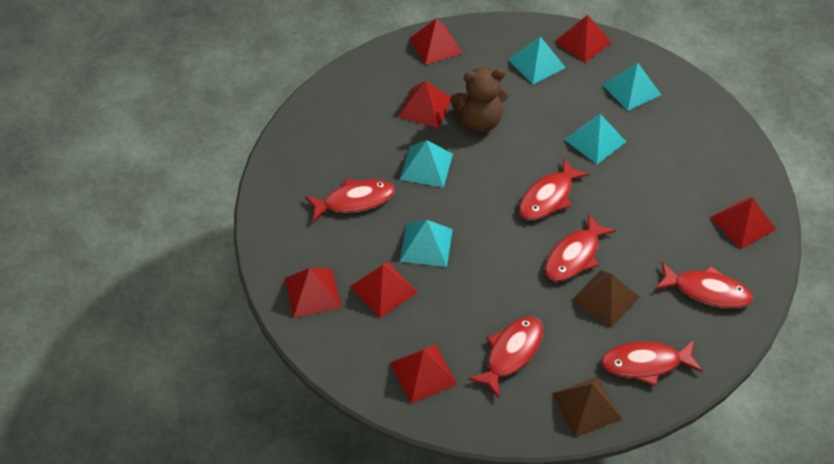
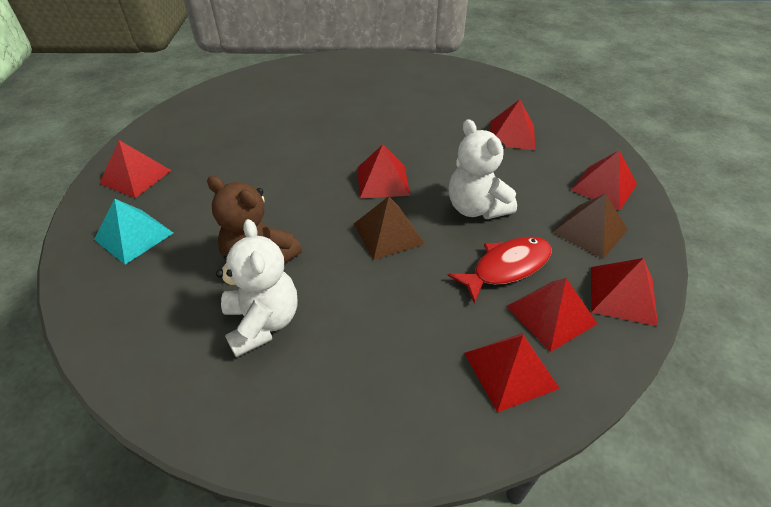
red fish: [305,179,395,222] [468,317,543,398] [519,158,589,220] [545,214,616,281] [601,340,702,386] [655,262,753,308] = 6 -> [448,237,551,304] = 1
turquoise pyramid: [400,140,453,188] [400,220,453,267] [508,37,566,84] [565,114,626,164] [602,62,661,111] = 5 -> [94,199,173,265] = 1
white teddy bear: none = 0 -> [216,219,297,357] [449,119,517,219] = 2

